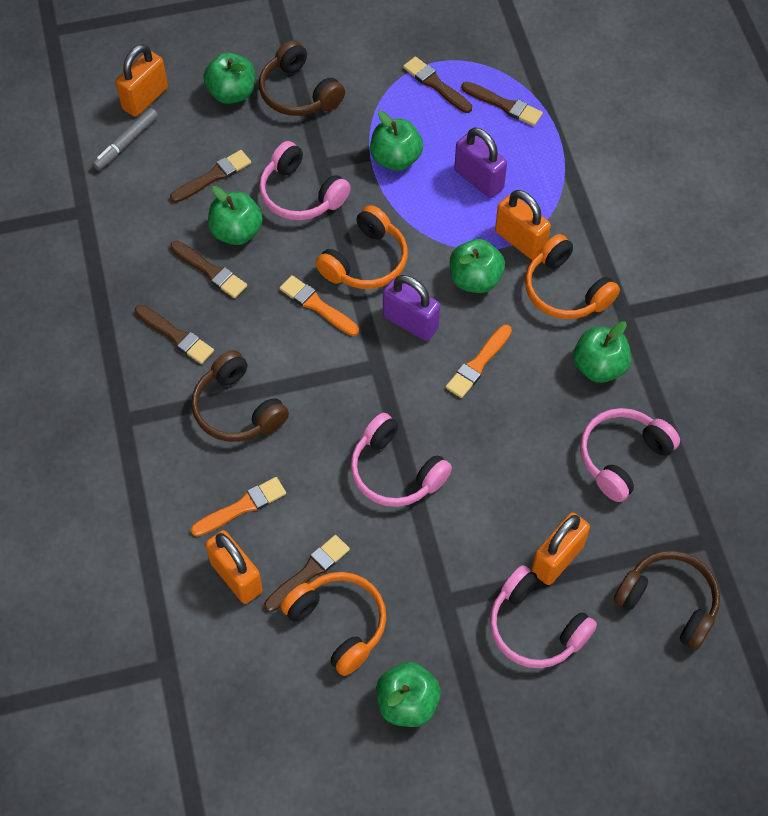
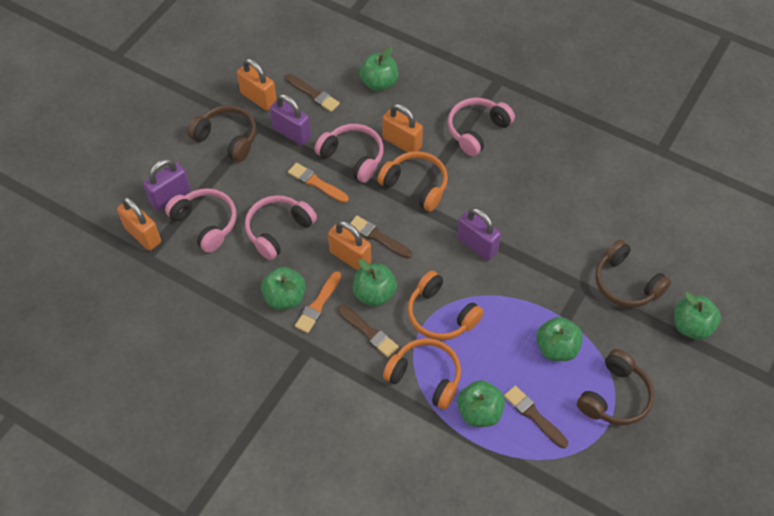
brown brush: [135,305,214,364] [170,150,251,203] [170,241,247,298] [264,535,350,612] [403,56,472,113] [461,82,543,126] = 6 -> [285,74,340,112] [338,305,399,358] [350,216,412,259] [504,386,568,448] = 4
grey marker: [92,108,158,171] = 1 -> none = 0
orange brush: [191,477,286,536] [280,275,359,336] [446,325,512,398] = 3 -> [288,162,349,203] [295,271,341,333] = 2
purple padlock: [383,275,440,341] [454,127,507,198] = 2 -> [143,159,190,211] [270,94,311,146] [457,208,501,261] = 3

